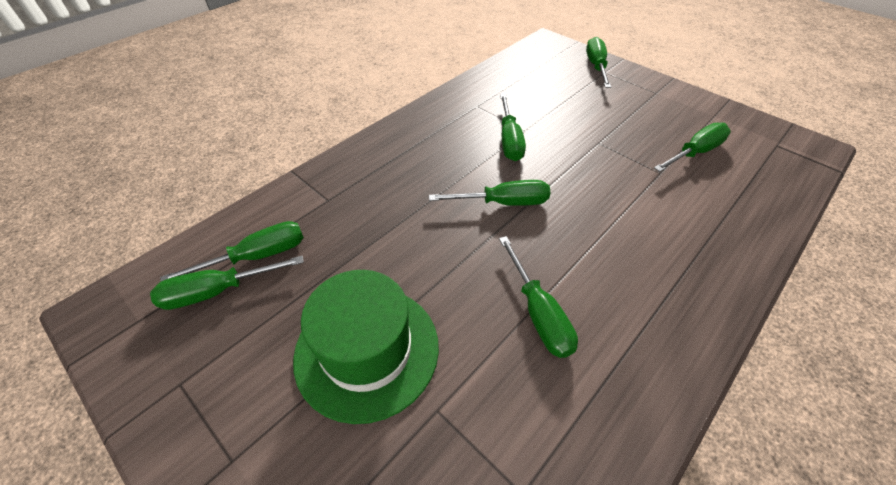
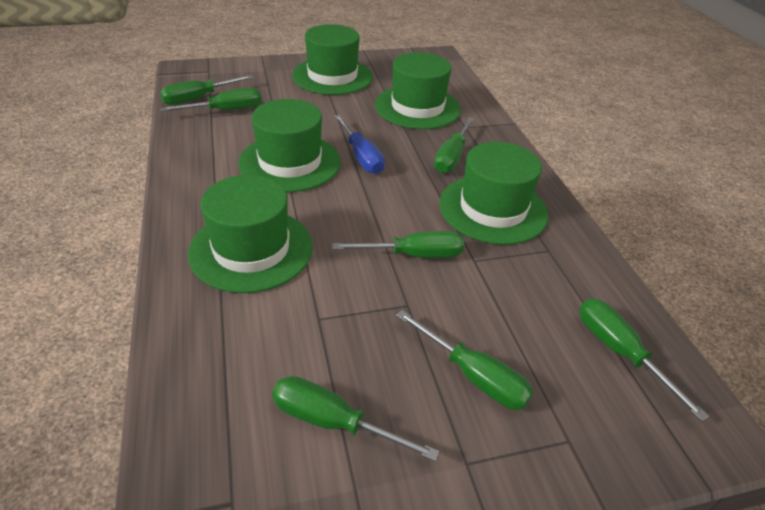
blue screwdriver: none = 0 -> [334,115,385,174] = 1
green hat: [293,270,439,424] = 1 -> [188,175,313,293] [238,99,341,192] [292,24,373,95] [375,52,461,129] [439,142,548,245] = 5

